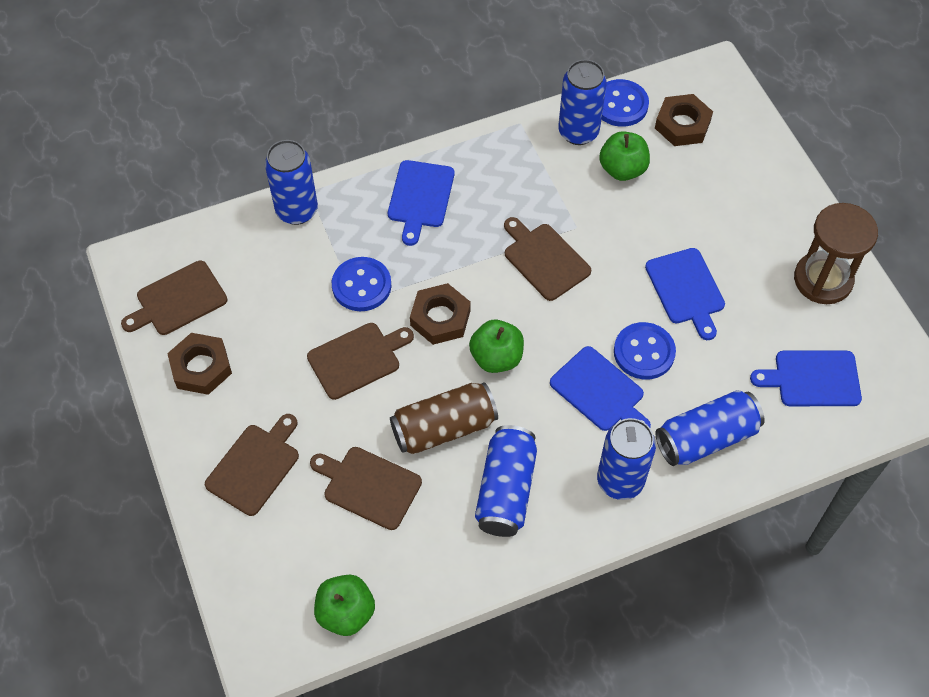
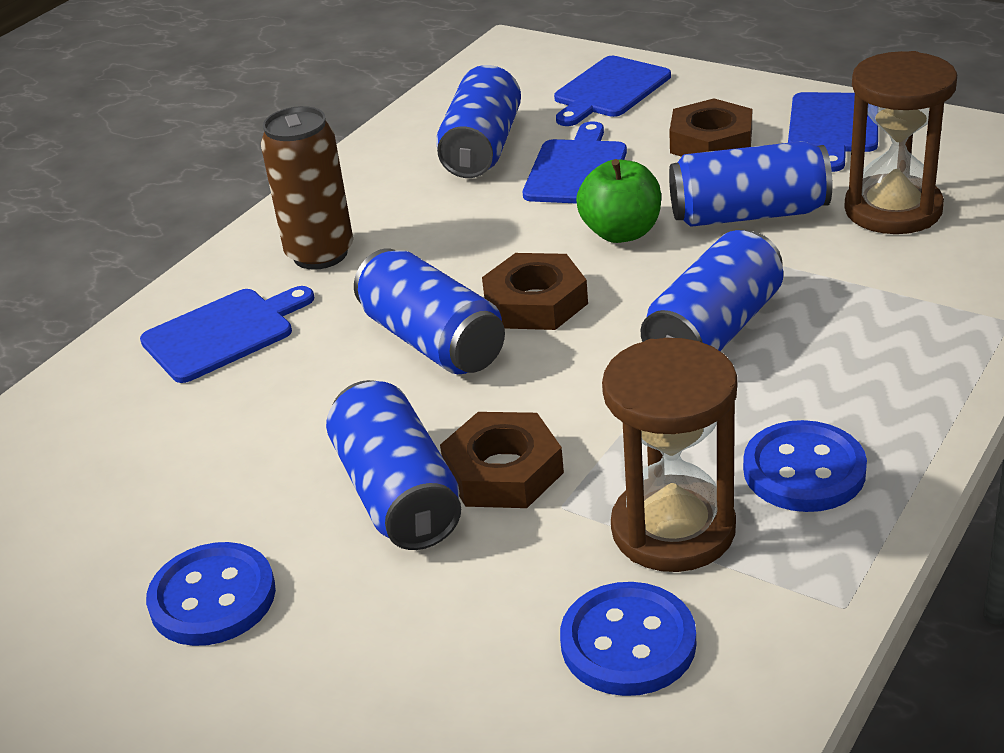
brown cutting board: [121,261,228,335] [205,414,299,516] [307,323,414,400] [310,447,422,530] [504,217,591,301] = 5 -> none = 0
brown hourglass: [794,203,878,304] = 1 -> [602,338,737,572] [844,51,957,234] = 2
green apple: [314,575,375,636] [469,320,524,373] [599,131,650,181] = 3 -> [576,159,661,243] = 1

